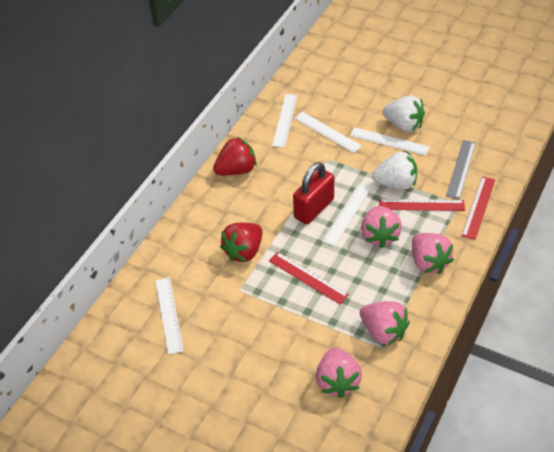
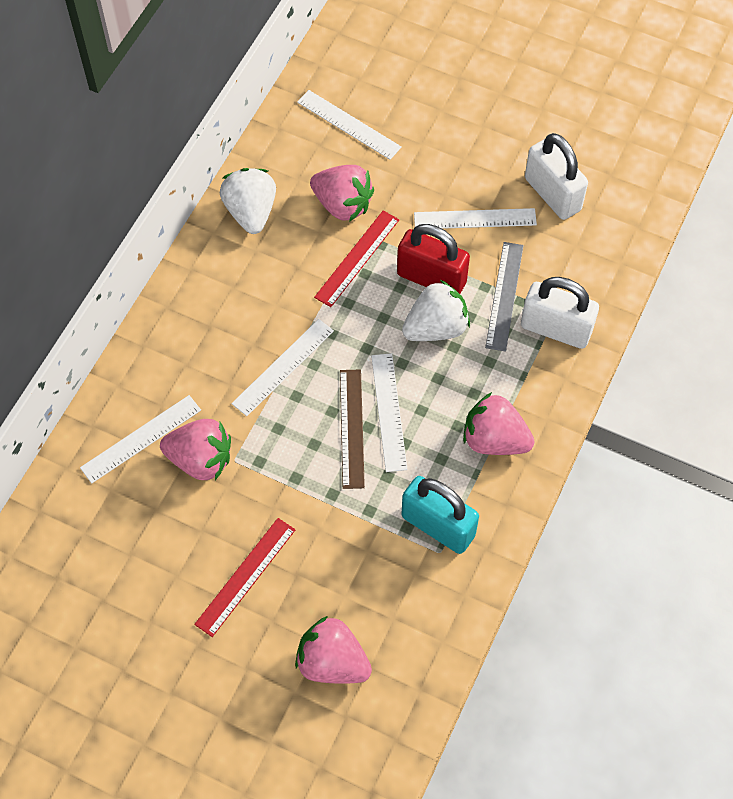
brown ruler: none = 0 -> [340,370,365,489] = 1
red ruler: [269,252,349,304] [379,199,465,211] [462,176,495,240] = 3 -> [194,518,295,637] [314,211,399,307] = 2
red strawberry: [213,136,257,175] [220,223,263,262] = 2 -> none = 0
turquoise padlock: none = 0 -> [401,476,479,554] = 1
white padlock: none = 0 -> [521,277,599,349] [525,133,588,220] = 2

